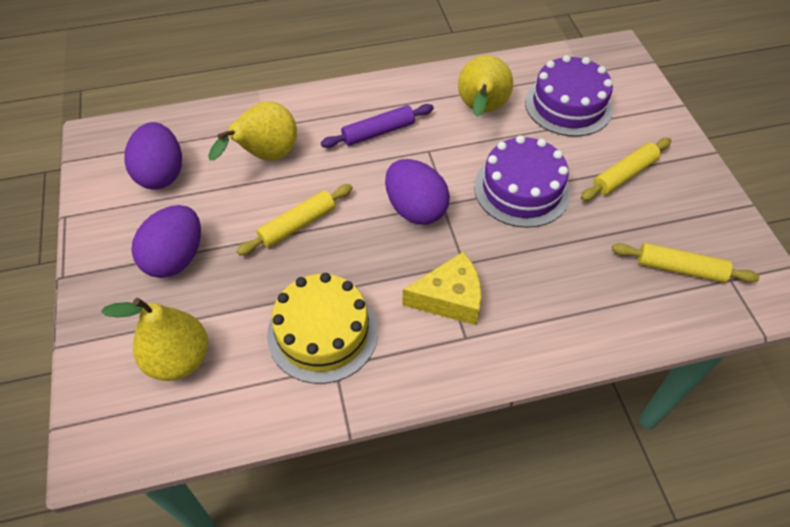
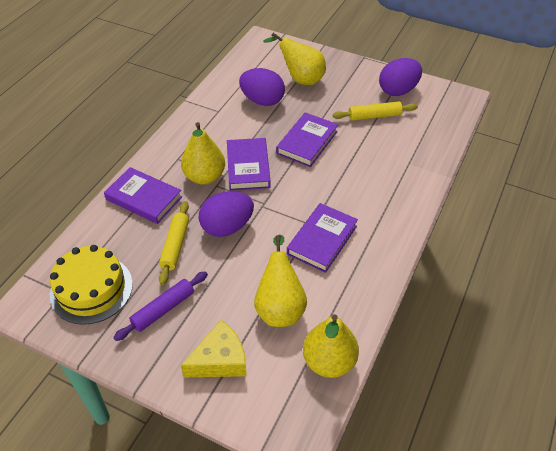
purple book: none = 0 -> [104,167,182,224] [227,138,271,191] [276,112,338,167] [287,203,358,273] = 4
purple cake: [474,135,571,228] [525,55,613,137] = 2 -> none = 0
yellow pear: [101,298,208,381] [208,102,297,161] [458,55,513,117] = 3 -> [181,122,225,185] [254,235,307,327] [263,33,326,85] [303,314,359,378] = 4
yellow rolling pin: [237,184,353,256] [580,138,671,201] [612,243,759,283] = 3 -> [159,201,189,285] [333,101,418,121] = 2

